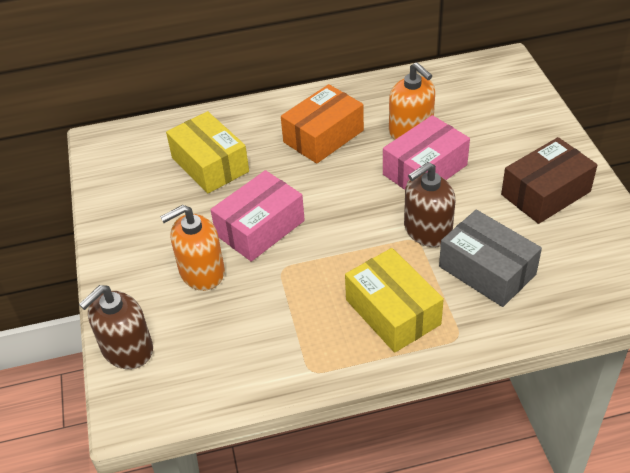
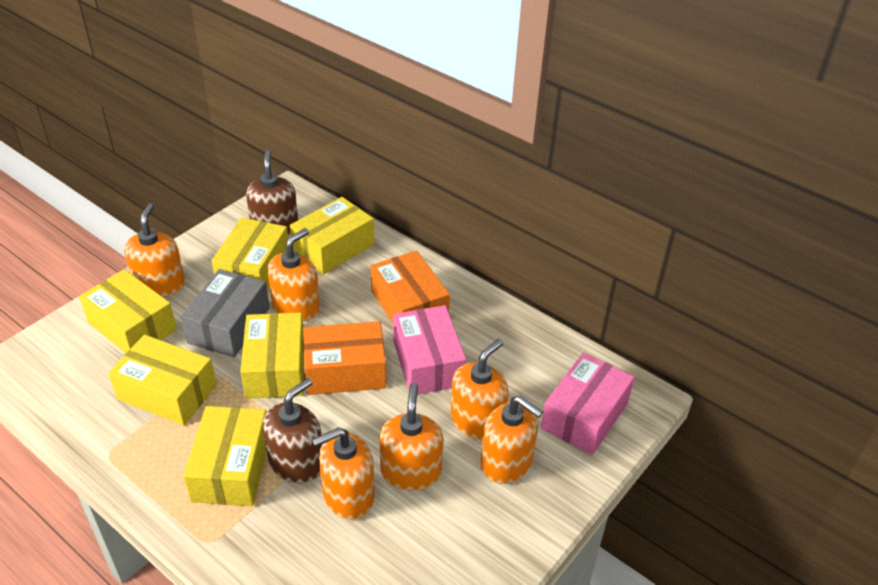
brown box: [501,137,597,224] = 1 -> none = 0
orange box: [281,84,364,164] = 1 -> [303,321,386,395] [371,251,450,323] = 2
orange soap dispenser: [160,205,225,291] [389,62,435,139] = 2 -> [124,203,185,297] [268,228,320,322] [312,427,375,519] [379,383,443,491] [451,339,509,440] [481,396,543,484] = 6
yellow box: [166,111,249,193] [345,248,444,353] = 2 -> [79,269,177,353] [108,335,217,425] [183,406,267,506] [212,218,288,290] [240,312,304,399] [290,197,374,275] = 6

